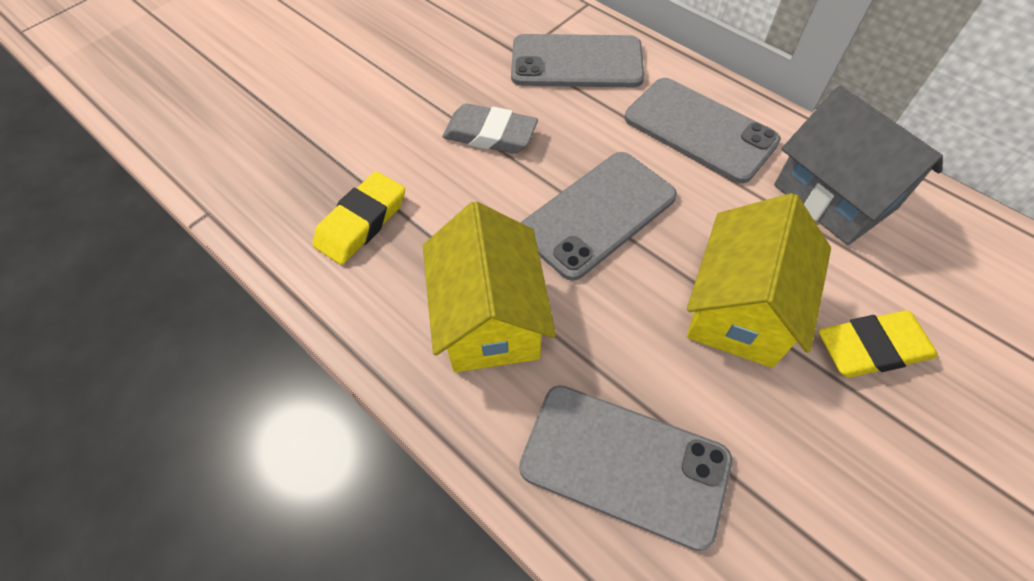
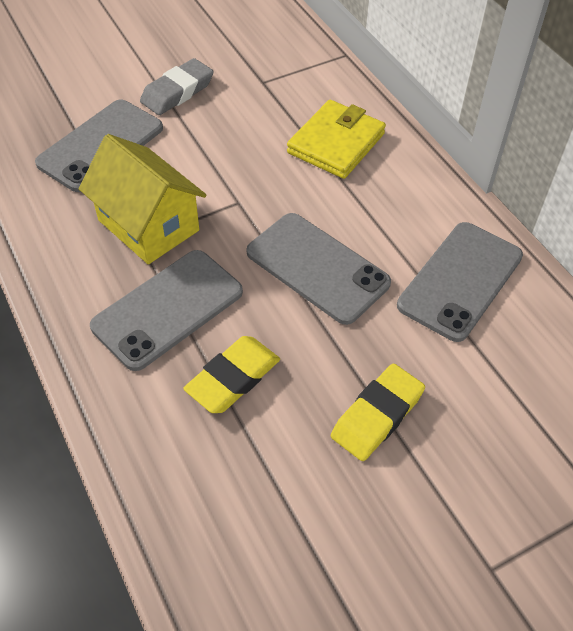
grey house: [774,86,943,245] = 1 -> none = 0
yellow house: [423,201,556,372] [687,193,831,368] = 2 -> [79,134,207,264] = 1
yellow wallet: none = 0 -> [287,100,386,179] = 1

